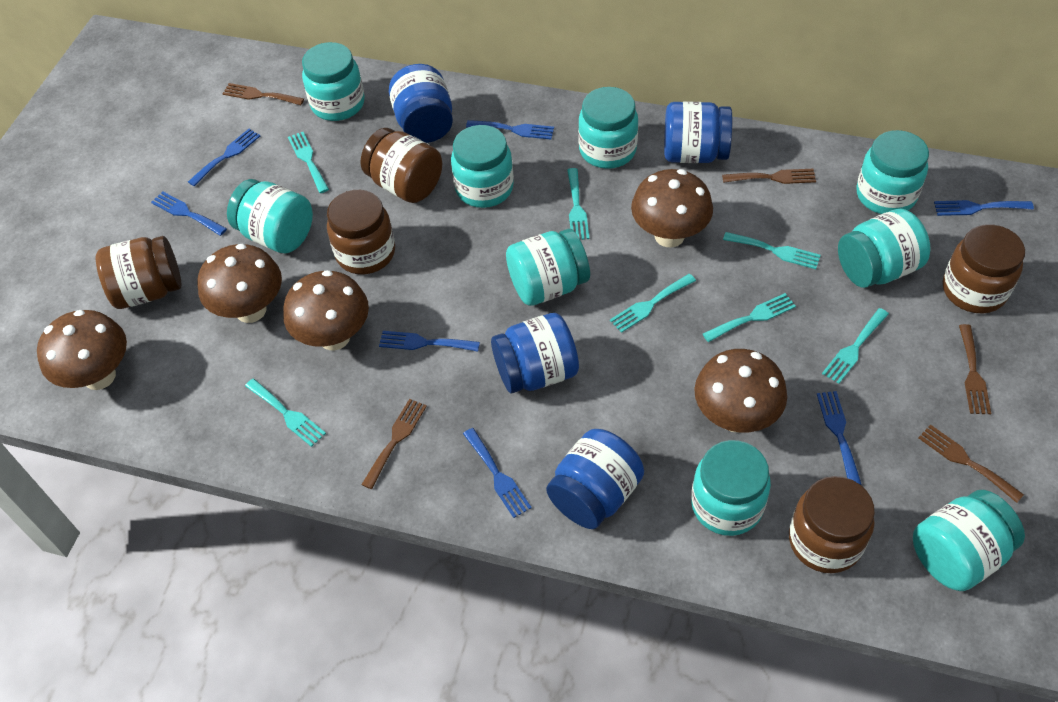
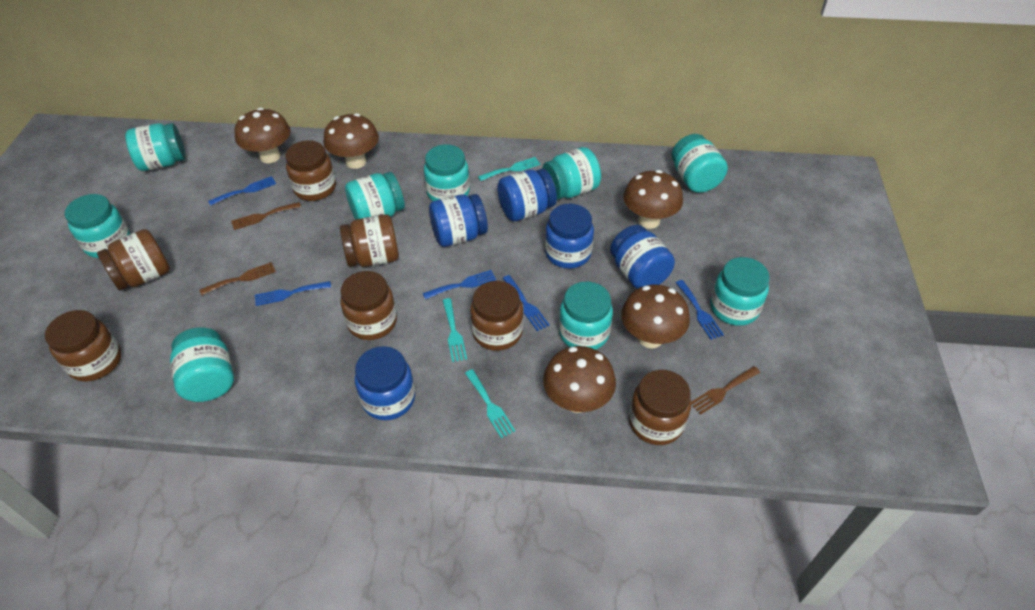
blue fork: [151,191,227,236] [188,129,260,186] [379,331,480,352] [463,428,532,518] [466,120,554,139] [817,391,862,485] [934,200,1034,216] = 7 -> [208,176,276,205] [255,281,331,306] [423,270,496,299] [502,275,550,331] [676,280,724,340] = 5
blue jar: [389,64,453,143] [491,313,579,393] [546,429,644,529] [664,101,732,163] = 4 -> [355,346,415,420] [429,194,488,247] [497,168,557,221] [545,204,594,269] [610,225,675,289] = 5
brown fork: [222,83,304,105] [361,399,427,489] [722,169,816,184] [918,424,1024,503] [959,324,991,414] = 5 -> [199,262,276,296] [231,202,301,230] [691,366,760,415] = 3
brown jar: [96,236,182,309] [327,190,395,274] [361,128,442,203] [789,476,875,573] [943,225,1025,313] = 5 -> [45,310,121,382] [97,229,170,291] [285,140,336,201] [340,214,399,267] [340,271,397,340] [470,281,523,351] [629,370,691,445] = 7
turquoise fork: [245,379,326,447] [288,132,329,193] [567,168,589,240] [610,274,696,333] [703,293,796,342] [723,232,821,269] [822,308,889,384] = 7 -> [443,298,467,362] [465,369,515,438] [478,157,541,181] = 3

